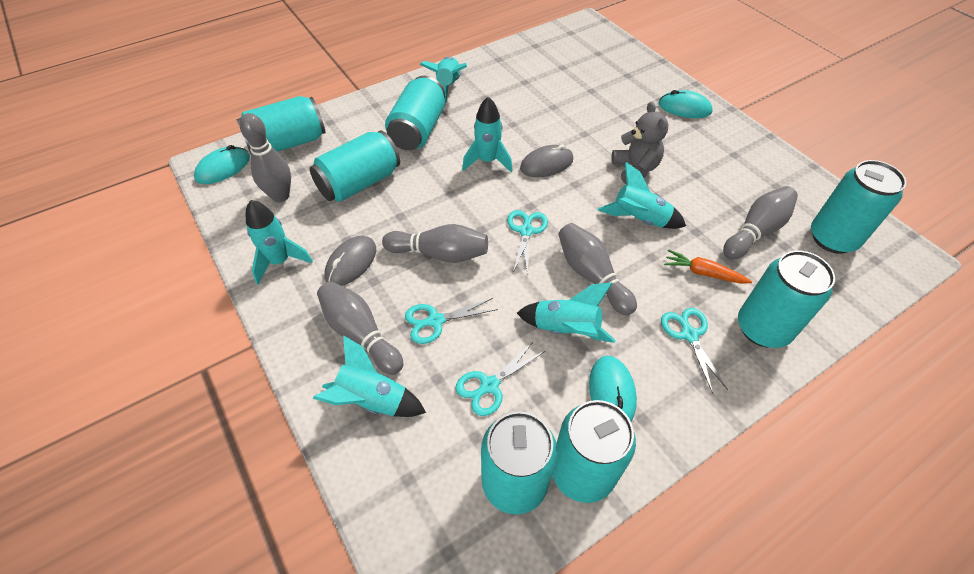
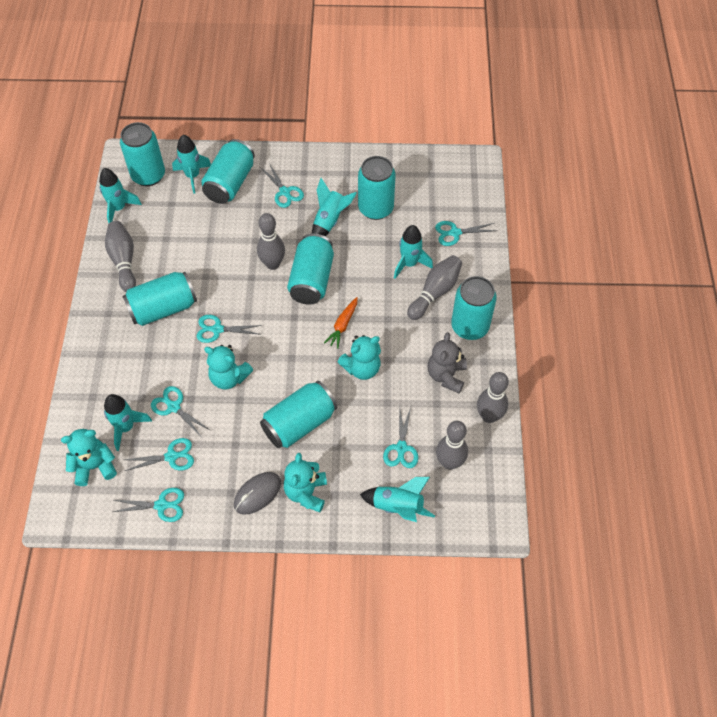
grey mouse: [324,236,376,286] [520,145,573,177] = 2 -> [234,472,281,515] = 1
turquoise mouse: [194,145,250,184] [589,356,637,421] [659,90,713,118] = 3 -> none = 0
turquoise scissors: [405,298,498,344] [455,341,545,416] [507,210,548,275] [661,308,728,393] = 4 -> [113,488,184,522] [125,438,194,471] [151,386,210,438] [197,315,262,343] [260,163,304,208] [383,407,418,468] [435,221,497,246] = 7
turquoise teddy bear: none = 0 -> [61,429,117,486] [204,345,253,389] [284,453,327,512] [338,335,381,380] = 4

